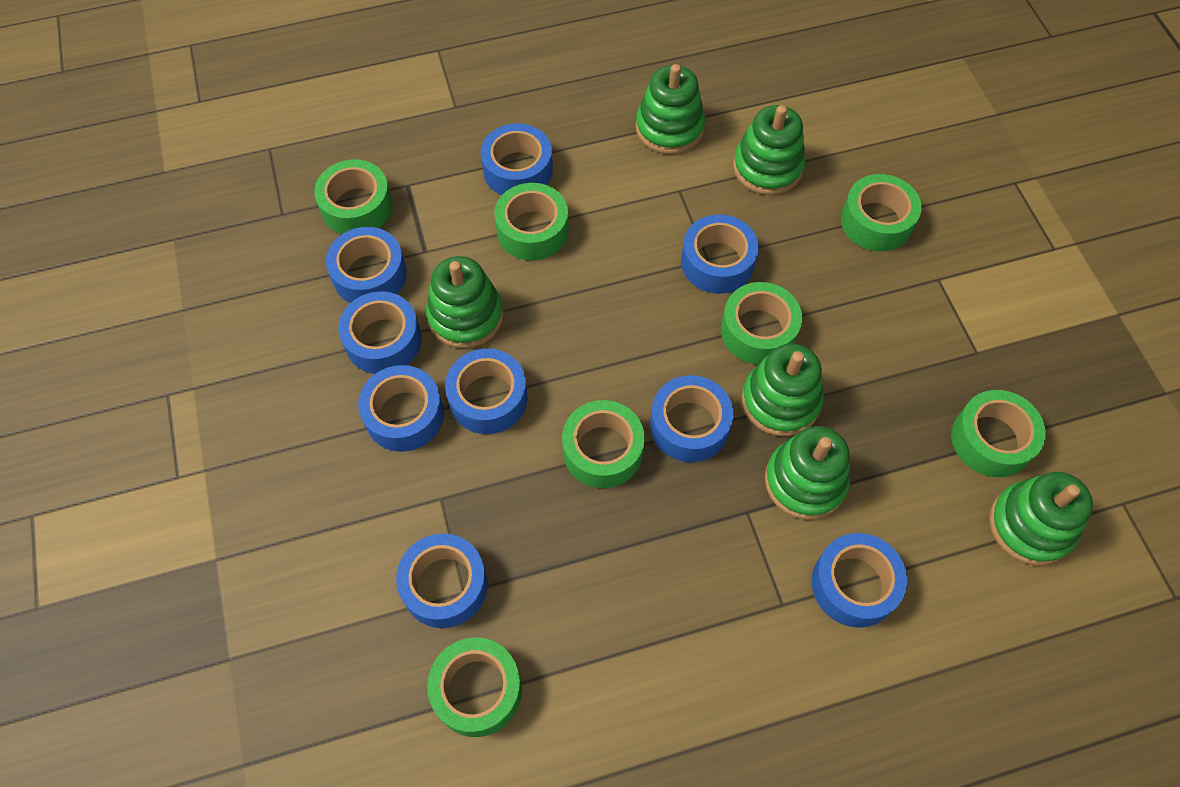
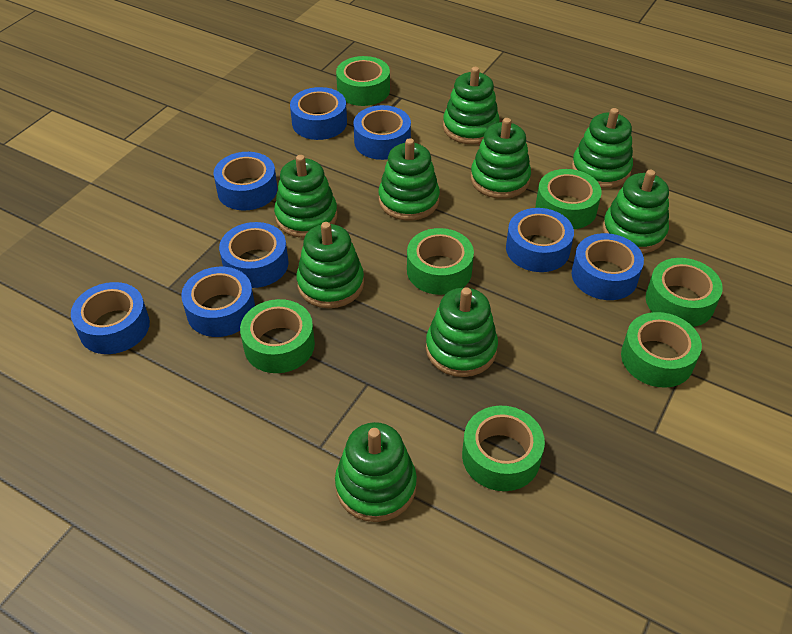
blue tape: [326,227,407,303] [338,291,422,374] [358,365,444,452] [396,533,488,628] [445,348,527,434] [481,123,553,195] [650,375,733,462] [681,214,759,294] [812,533,907,628] = 9 -> [71,282,150,354] [181,267,255,337] [213,152,277,211] [219,222,288,288] [290,87,347,140] [353,105,411,160] [506,208,574,272] [572,233,644,300] = 8
green stacking toy: [426,256,504,348] [636,64,705,154] [733,105,805,195] [742,343,824,436] [765,426,850,520] [989,472,1093,565] = 6 -> [274,155,337,238] [296,222,364,308] [335,422,417,522] [379,138,440,221] [426,287,498,377] [443,67,499,144] [471,118,531,199] [572,108,633,188] [602,170,669,253] = 9

